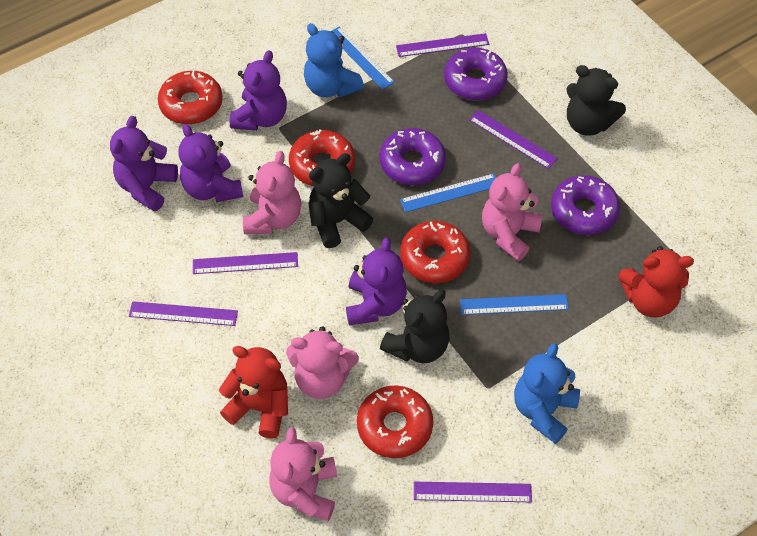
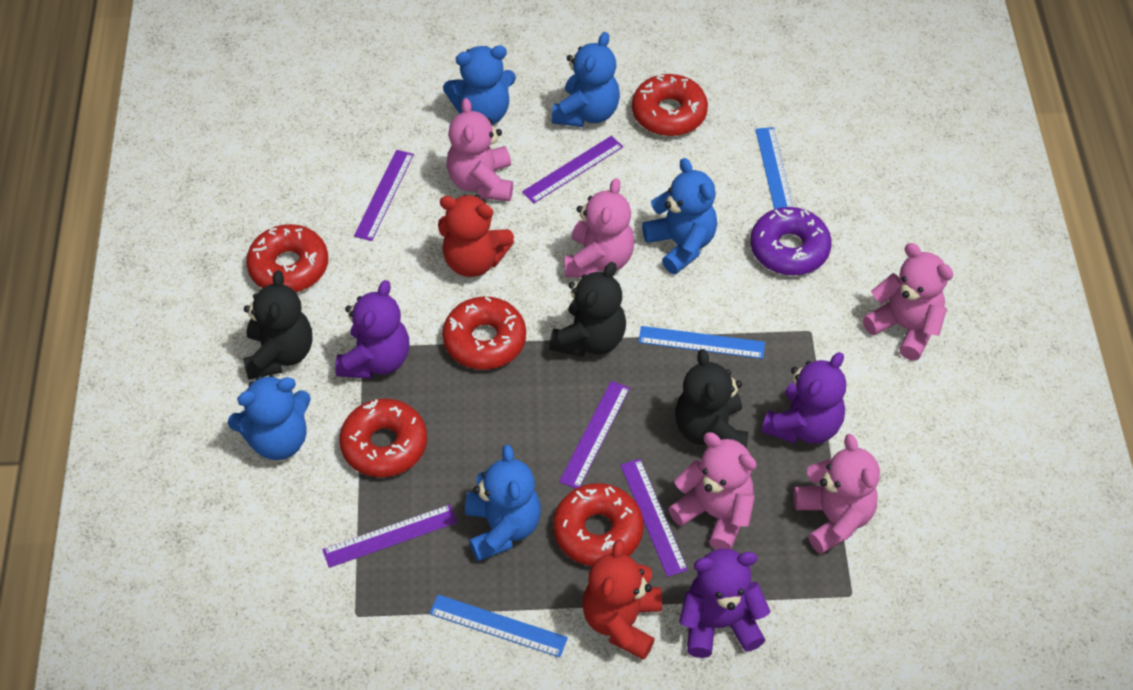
blue teddy bear: [304,23,364,98] [514,343,580,444] = 2 -> [228,375,311,460] [443,46,516,125] [465,445,541,561] [552,32,620,127] [642,158,717,274] = 5
pink teddy bear: [243,151,301,234] [269,428,337,521] [286,326,359,399] [482,163,543,261] = 4 -> [446,98,513,201] [565,178,634,277] [668,432,757,550] [794,434,880,554] [863,243,954,361] = 5
purple donut: [379,128,446,185] [444,48,508,100] [551,175,620,235] = 3 -> [750,207,832,276] = 1
purple teddy bear: [110,116,178,212] [178,124,243,202] [230,50,287,131] [346,238,407,325] = 4 -> [335,280,410,379] [679,549,771,658] [762,352,846,444] = 3
red donut: [158,70,223,125] [289,129,355,186] [357,385,433,458] [400,221,470,283] = 4 -> [246,224,328,292] [339,399,427,477] [442,296,526,370] [553,483,644,566] [632,74,708,136] = 5

